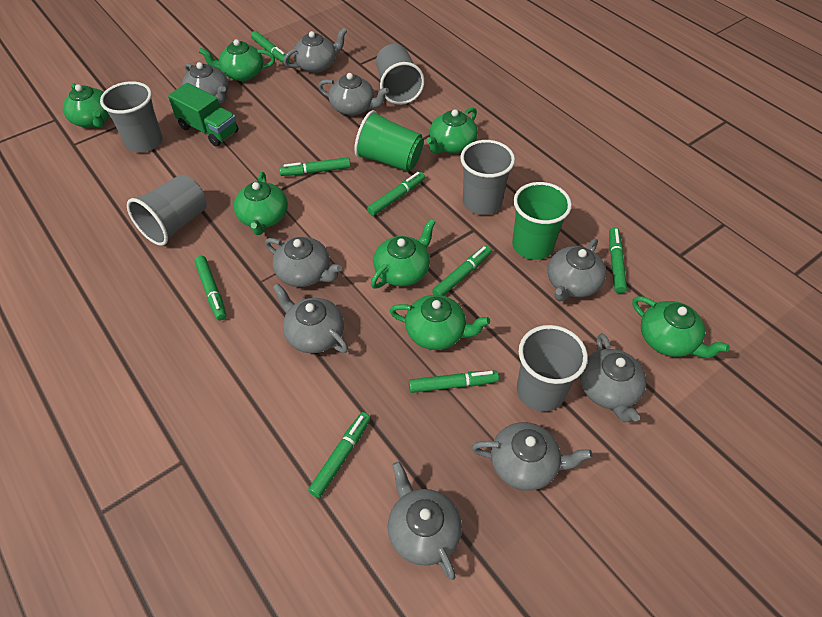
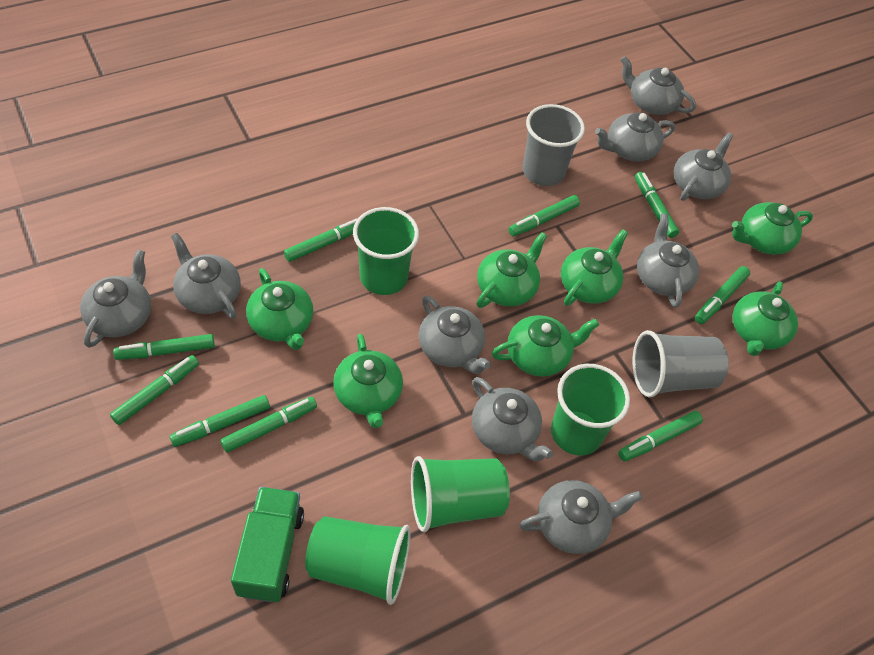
green cup: [354,110,424,171] [512,182,572,260] = 2 -> [305,516,411,605] [353,207,419,295] [411,456,510,532] [551,364,630,455] = 4
green marker: [194,256,226,320] [251,31,290,63] [279,157,351,176] [308,412,371,498] [367,172,425,216] [409,371,499,393] [432,246,491,296] [609,227,627,293] = 8 -> [110,355,199,425] [113,334,215,360] [170,395,270,447] [220,397,317,452] [284,218,357,262] [508,195,580,236] [618,411,703,461] [635,172,679,238] [695,266,750,324] = 9
grey cup: [100,81,163,152] [127,175,207,246] [376,44,425,105] [460,140,515,215] [517,325,588,412] = 5 -> [523,104,585,186] [632,330,729,398] = 2

